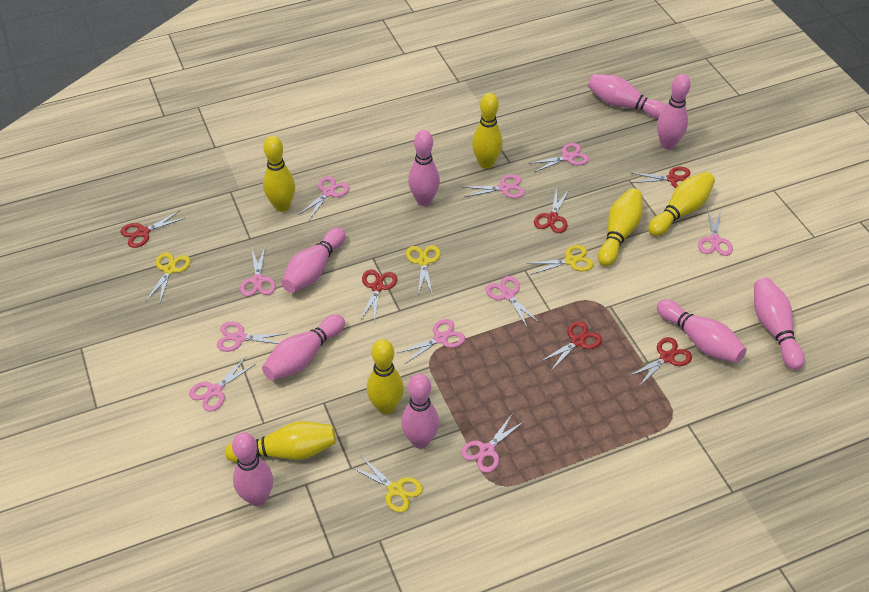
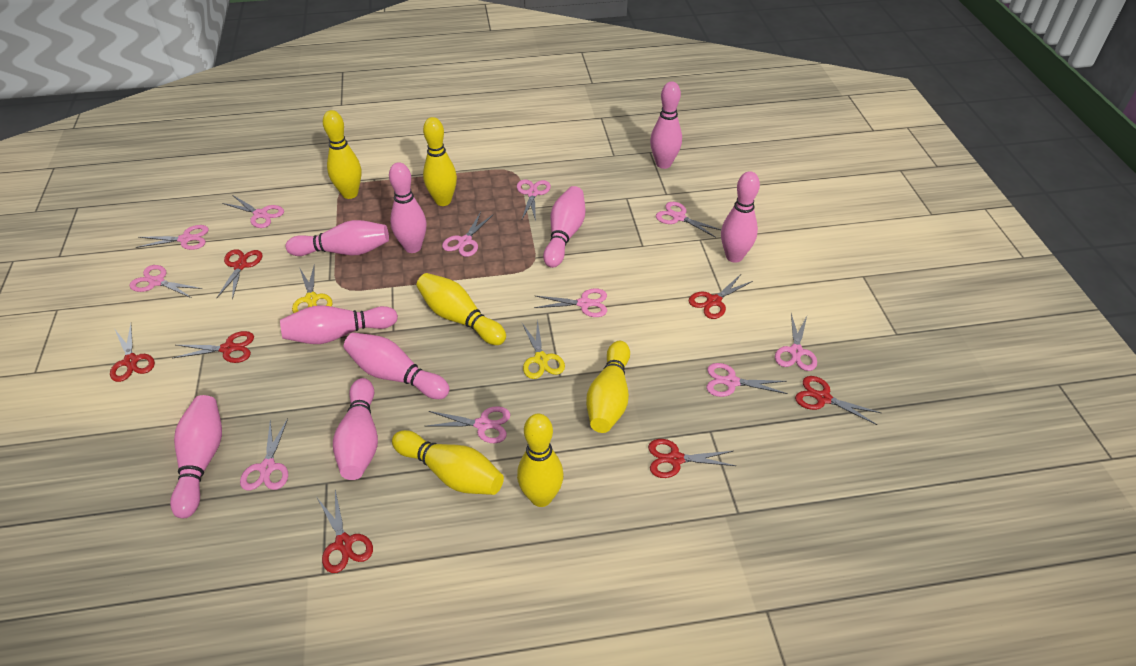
pink scissors: [189,357,256,412] [217,322,288,352] [240,247,276,296] [298,176,350,220] [398,319,465,364] [461,414,525,473] [463,174,525,198] [485,276,540,327] [528,143,589,172] [698,209,733,256] = 10 -> [129,265,202,298] [136,225,209,250] [222,196,284,228] [240,418,288,490] [427,406,510,443] [442,212,493,257] [517,180,551,221] [534,288,607,317] [656,202,721,238] [706,363,788,397] [775,314,817,371] = 11
red scissors: [121,211,186,248] [361,270,397,319] [534,187,569,233] [540,321,602,372] [629,337,692,386] [631,167,691,188] = 6 -> [110,324,155,382] [173,331,254,363] [217,249,262,300] [317,490,373,573] [648,439,736,478] [688,273,753,319] [795,376,881,425] = 7
yellow scissors: [146,252,191,305] [351,455,423,512] [406,245,441,295] [526,245,594,275] = 4 -> [292,264,332,313] [522,319,565,379] = 2

